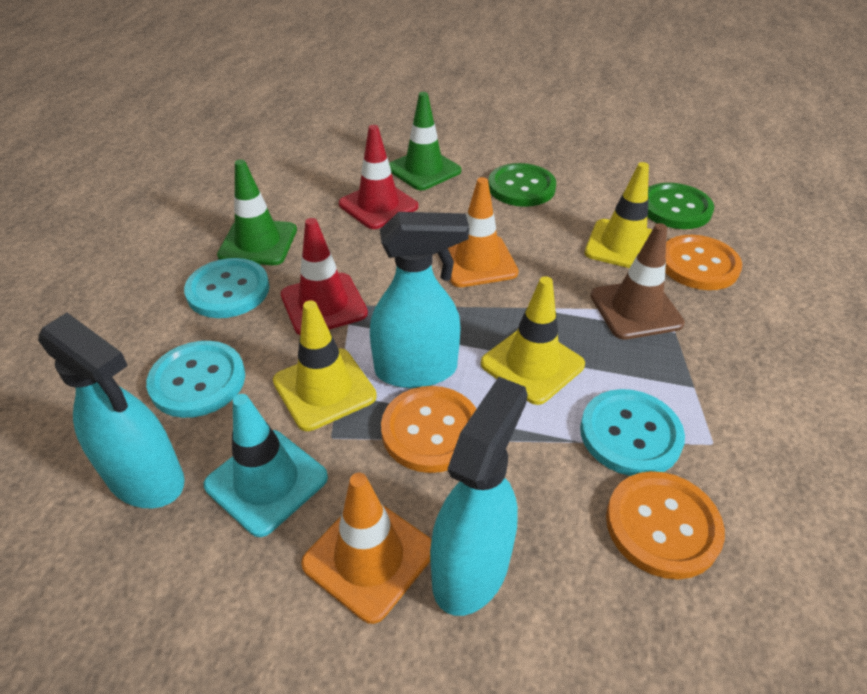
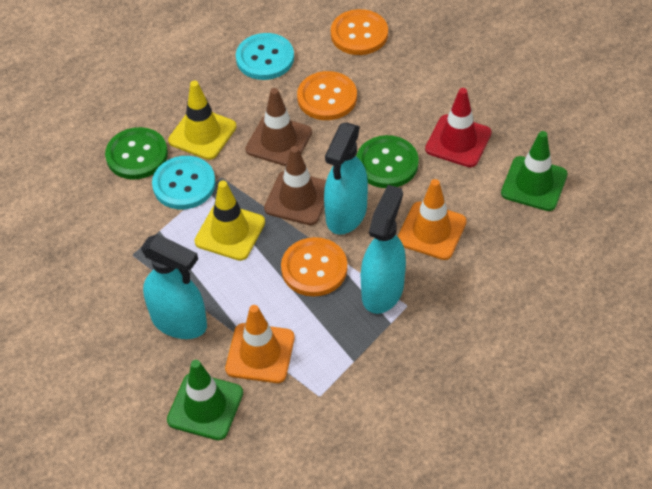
brown traffic cone: [590,223,685,339] = 1 -> [245,88,312,166] [264,146,326,225] = 2
red traffic cone: [281,218,368,335] [339,125,418,229] = 2 -> [425,88,492,167] = 1
turquoise button: [146,341,245,418] [184,258,269,318] [580,389,685,476] = 3 -> [152,156,216,209] [236,33,294,80] = 2
turquoise traffic cone: [204,394,328,537] = 1 -> none = 0
yellow traffic cone: [273,300,377,431] [481,276,585,405] [584,162,653,268] = 3 -> [168,81,237,160] [194,181,265,261] = 2

